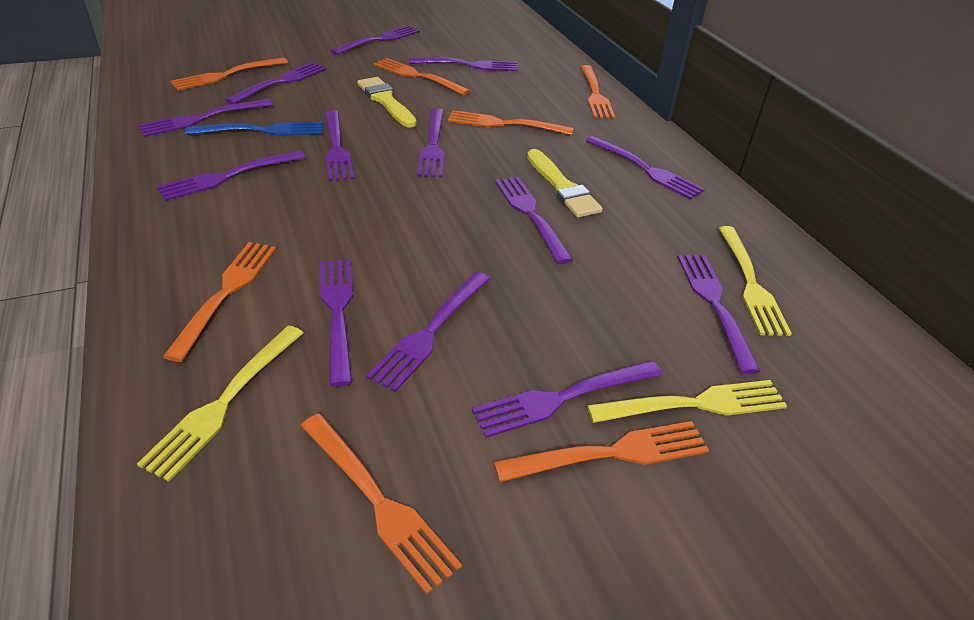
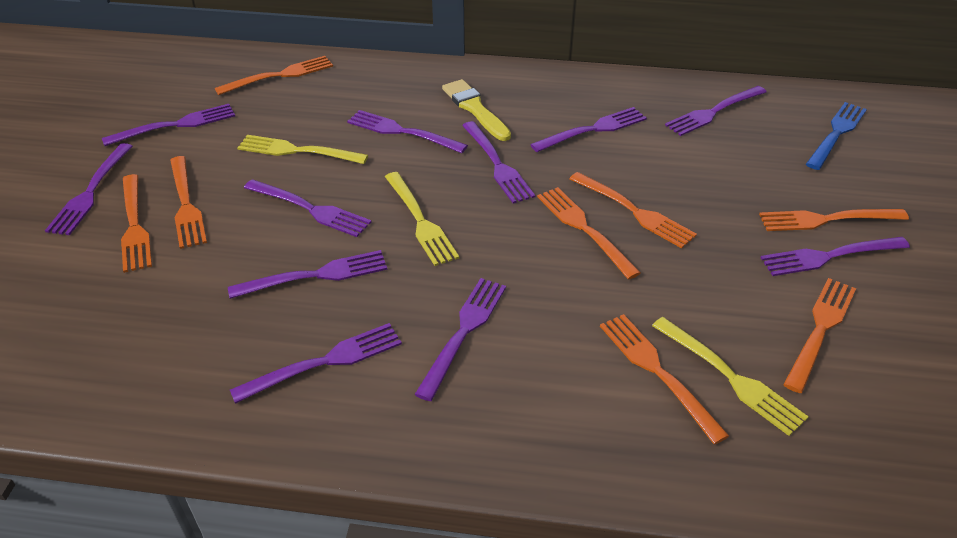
orange fork: [163,242,276,362] [170,57,288,91] [301,414,462,595] [374,58,471,95] [448,110,574,135] [494,421,709,482] [581,65,615,119] = 7 -> [121,174,152,273] [170,156,207,249] [215,56,333,95] [537,187,641,279] [569,172,697,248] [600,314,729,445] [759,209,909,231] [783,278,856,393] = 8
purple fork: [138,99,273,137] [157,151,306,201] [225,62,327,104] [320,259,353,387] [325,110,354,181] [330,26,420,55] [366,272,490,392] [409,57,518,71] [417,108,444,177] [472,360,662,438] [495,177,573,264] [586,136,705,200] [677,255,760,374] = 13 -> [45,143,133,235] [102,104,235,146] [228,250,387,299] [230,323,402,404] [244,179,372,237] [347,110,468,153] [414,278,506,401] [462,121,535,203] [530,107,647,152] [665,86,767,136] [760,237,910,276] = 11
yellow brush: [357,77,417,128] [527,149,603,218] = 2 -> [442,79,511,141] = 1

